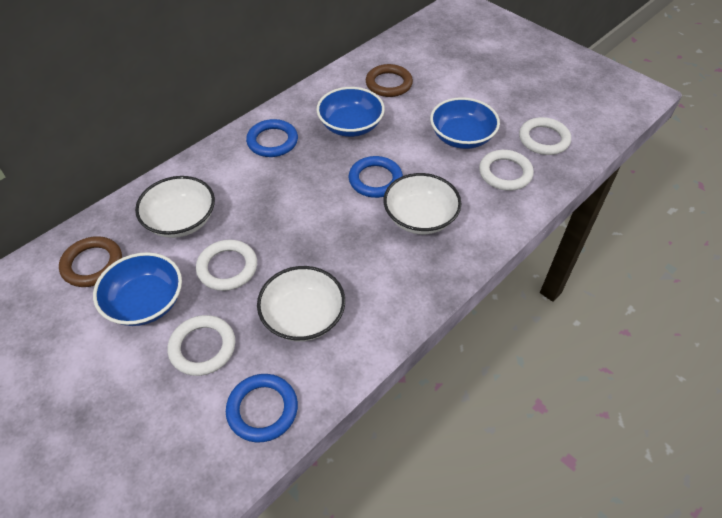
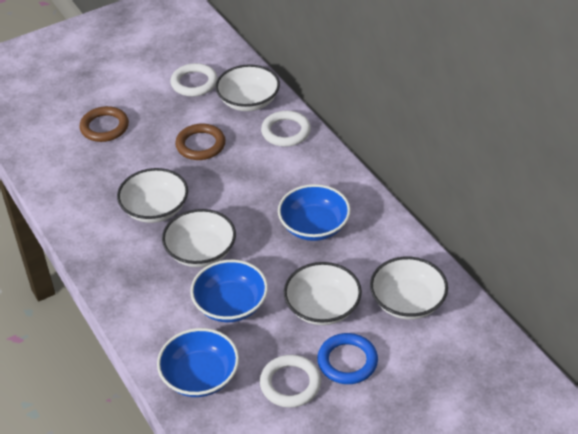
blue ring: [226,374,298,443] [246,119,298,157] [349,156,403,198] = 3 -> [317,333,378,384] = 1
white bowl: [135,176,215,238] [257,266,345,342] [383,173,461,234] = 3 -> [117,168,188,223] [162,209,236,267] [215,64,280,111] [284,262,362,325] [370,256,448,320] = 5
white ring: [168,315,235,376] [196,240,257,291] [479,150,534,191] [519,117,571,155] = 4 -> [171,63,218,97] [260,355,321,408] [261,111,311,147] = 3

